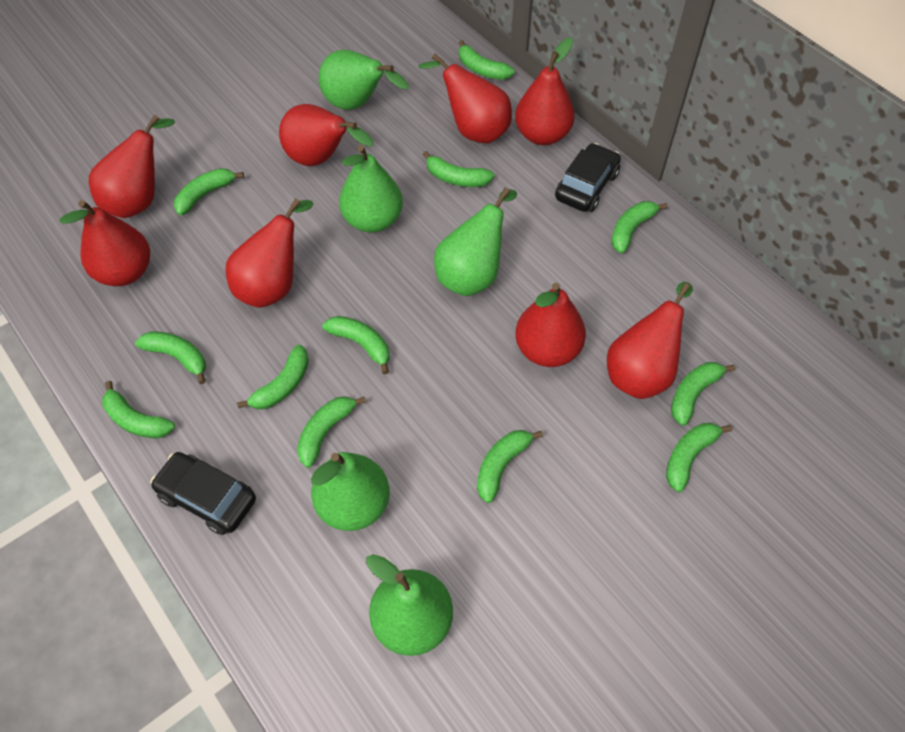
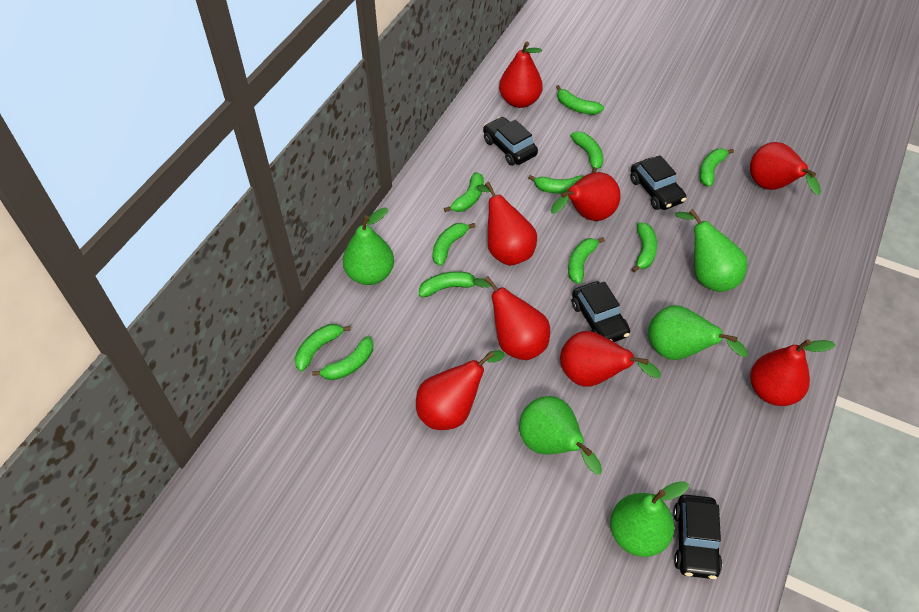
black car: [150,452,256,535] [555,143,621,212] = 2 -> [483,117,538,166] [572,281,630,342] [630,155,686,210] [673,494,722,579] = 4
green banana: [102,381,175,438] [135,331,206,384] [174,168,244,215] [237,345,309,409] [297,396,366,468] [322,316,390,374] [423,151,495,187] [459,40,515,80] [477,430,543,503] [611,201,668,254] [666,423,732,492] [671,362,735,426] = 12 -> [295,324,351,371] [312,336,373,380] [419,271,483,297] [432,223,476,266] [444,172,484,212] [529,175,584,194] [556,85,604,115] [568,237,605,284] [571,131,603,173] [631,222,657,272] [699,149,734,187] = 11

